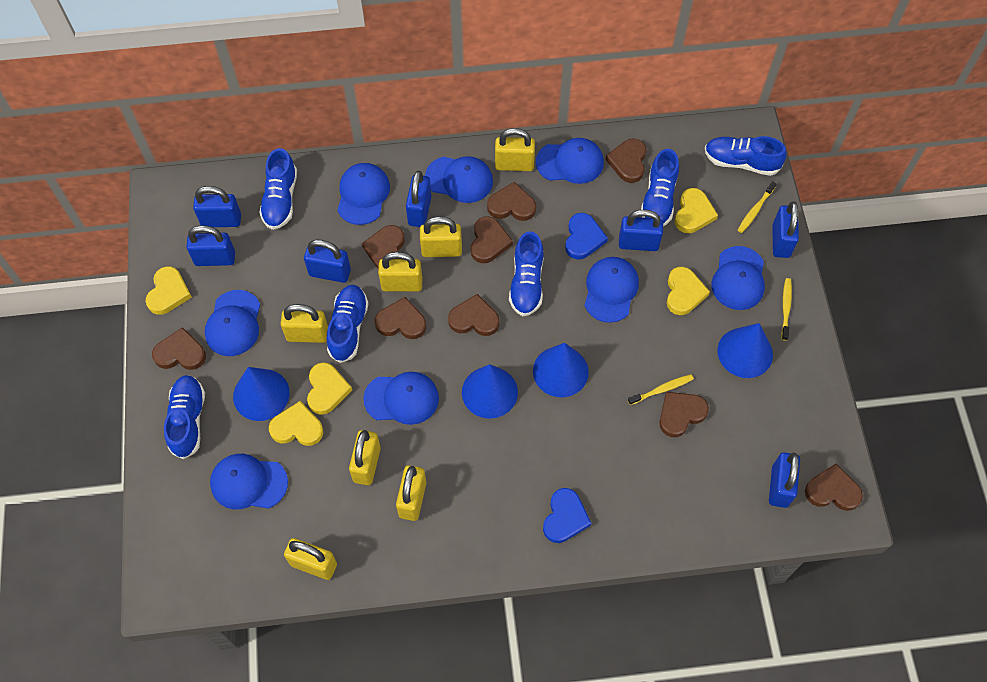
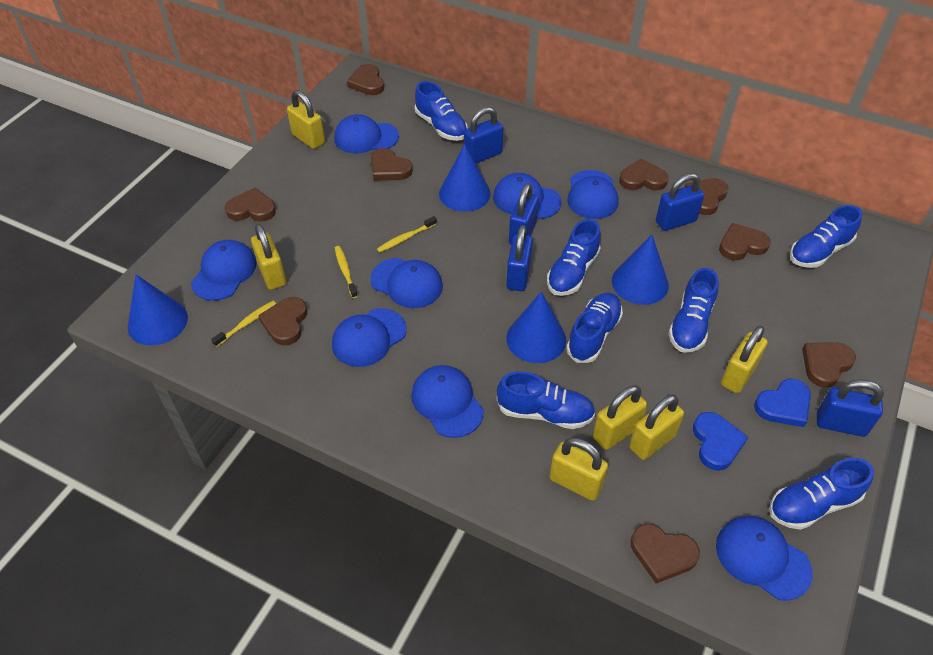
blue padlock: [186,225,235,266] [193,186,241,227] [304,240,351,283] [406,171,431,227] [619,210,663,251] [769,452,800,508] [772,201,799,258] = 7 -> [464,107,503,164] [506,225,533,291] [509,183,538,245] [656,173,704,231] [817,380,884,437] = 5
blue shoe: [164,375,205,459] [259,148,297,230] [327,285,369,363] [509,231,544,316] [641,149,679,226] [705,136,787,176] = 6 -> [415,81,468,141] [497,371,595,429] [547,219,601,296] [566,292,623,363] [668,268,719,353] [769,458,874,530] [790,205,862,268] = 7
yellow heart: [145,266,192,315] [269,401,323,446] [307,362,352,415] [667,267,710,315] [675,188,718,233] = 5 -> none = 0
yellow padlock: [281,304,328,343] [284,538,337,580] [349,430,381,485] [378,252,422,291] [396,465,426,521] [420,216,462,257] [495,128,535,171] = 7 -> [251,224,286,290] [287,90,325,149] [549,438,608,501] [593,385,647,450] [629,395,684,460] [721,326,768,393] = 6

